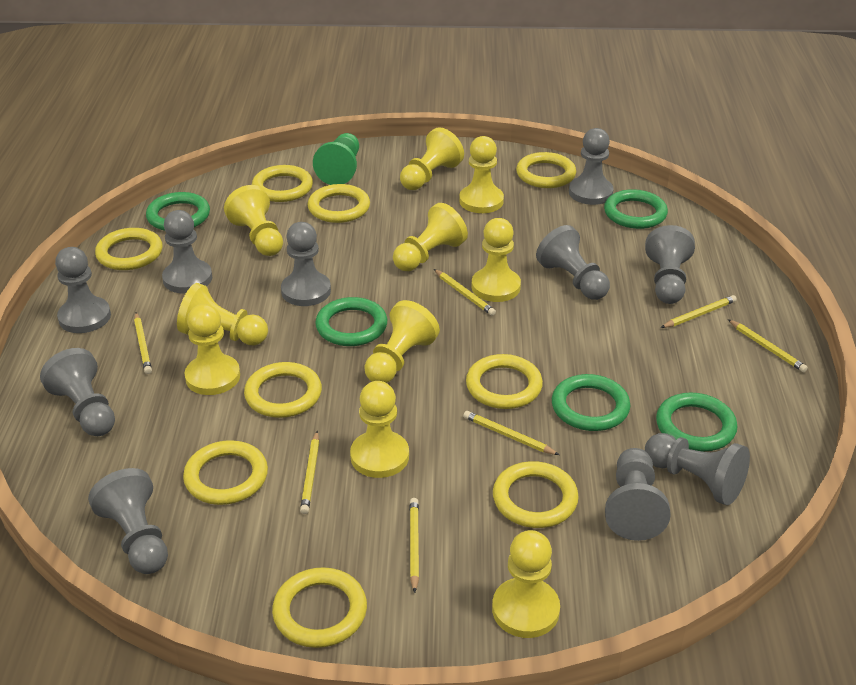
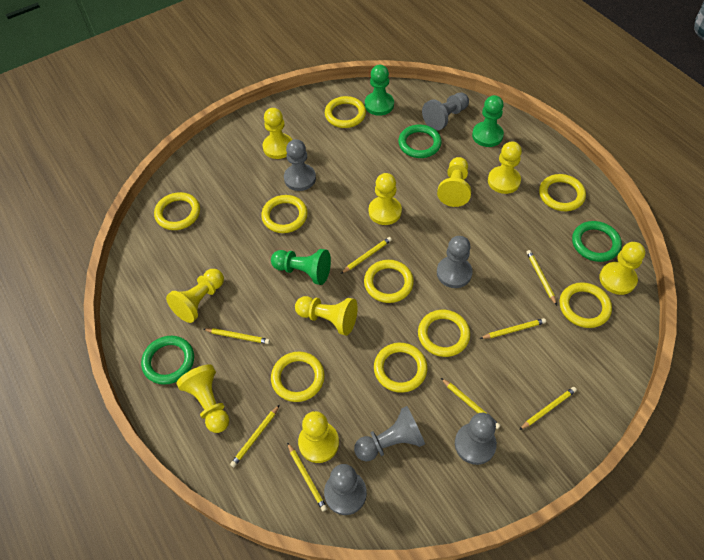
green pawn: [313,133,359,185] = 1 -> [271,249,331,285] [365,65,394,116] [472,95,504,147] = 3
green ring: [146,192,210,231] [315,297,387,346] [552,374,630,431] [604,189,668,229] [656,393,737,452] = 5 -> [141,336,194,385] [398,125,442,158] [572,221,622,262] = 3
grey pawn: [40,348,115,436] [55,247,111,333] [88,468,168,574] [162,210,212,293] [281,222,331,306] [536,225,610,300] [569,128,613,205] [605,448,671,541] [645,225,695,304] [645,433,750,505] = 10 -> [284,139,316,191] [324,464,367,515] [354,406,425,461] [422,92,469,131] [437,236,472,288] [455,413,497,465] = 6
yellow pawn: [177,283,268,345] [184,304,240,395] [224,185,283,256] [350,381,409,478] [364,300,440,383] [393,203,468,271] [400,127,464,190] [459,136,504,213] [472,218,521,302] [492,530,560,638] = 10 -> [166,269,224,323] [176,364,229,433] [263,108,292,159] [295,296,358,336] [298,411,339,463] [369,173,402,225] [437,157,471,207] [488,141,522,194] [600,242,645,295] = 9
yellow pencil: [134,313,152,374] [300,431,319,514] [410,498,419,593] [434,269,496,316] [463,411,559,455] [661,295,737,328] [728,319,808,372] = 7 -> [204,328,270,344] [230,405,280,467] [287,442,327,512] [341,237,392,274] [441,378,501,429] [480,318,546,339] [519,387,577,430] [526,250,557,305] = 8

